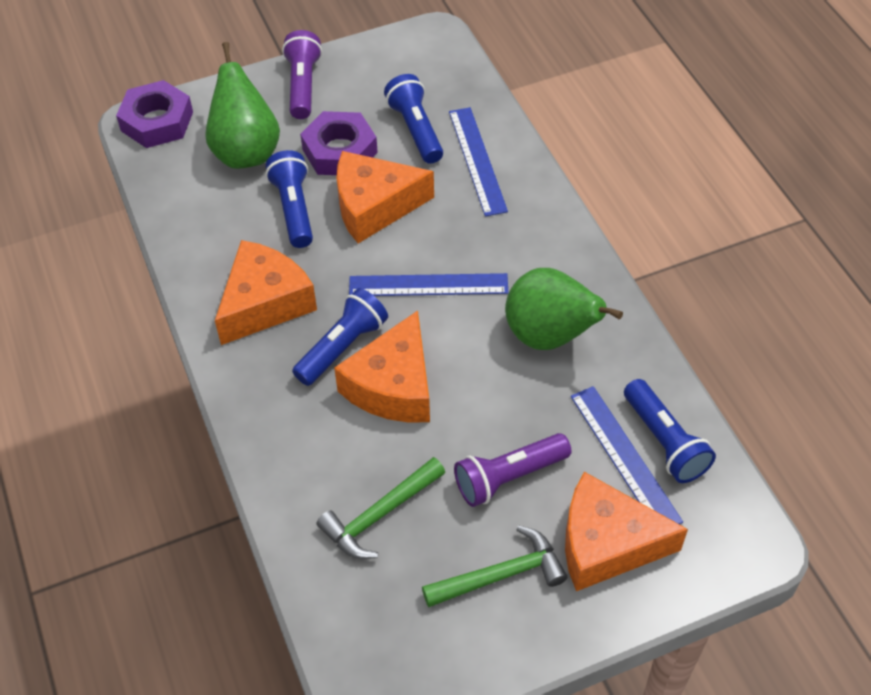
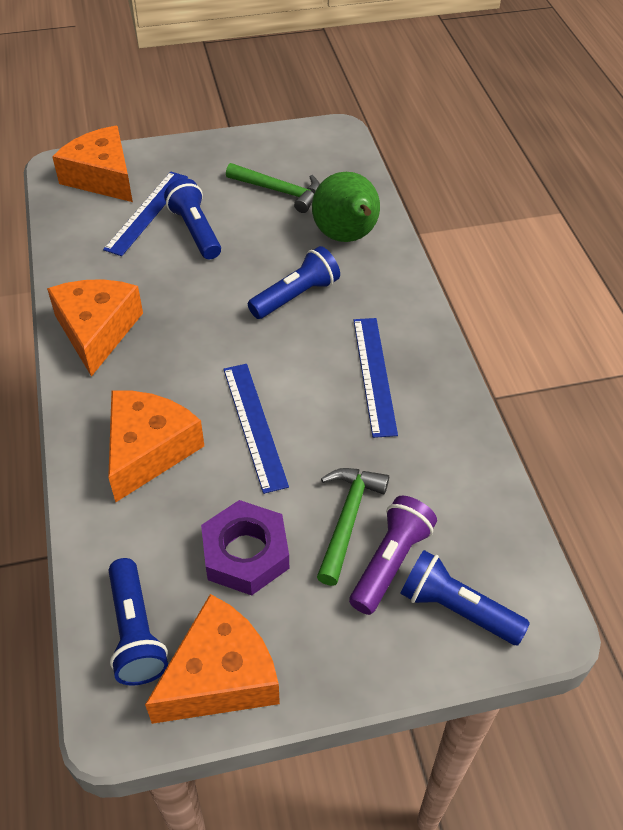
green pear: [205,42,280,169] [505,268,623,350] = 2 -> [312,172,380,242] = 1
purple flashlight: [282,30,322,119] [454,433,572,507] = 2 -> [349,496,437,615] = 1
purple nut: [116,80,193,148] [300,111,378,175] = 2 -> [201,500,289,595] = 1

